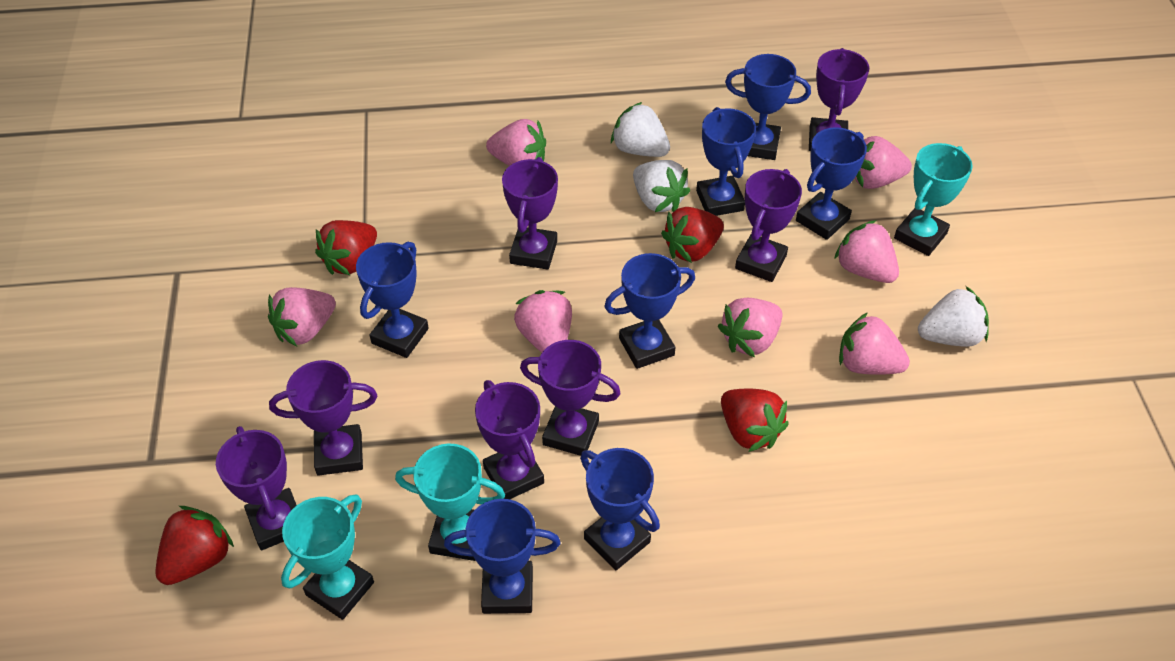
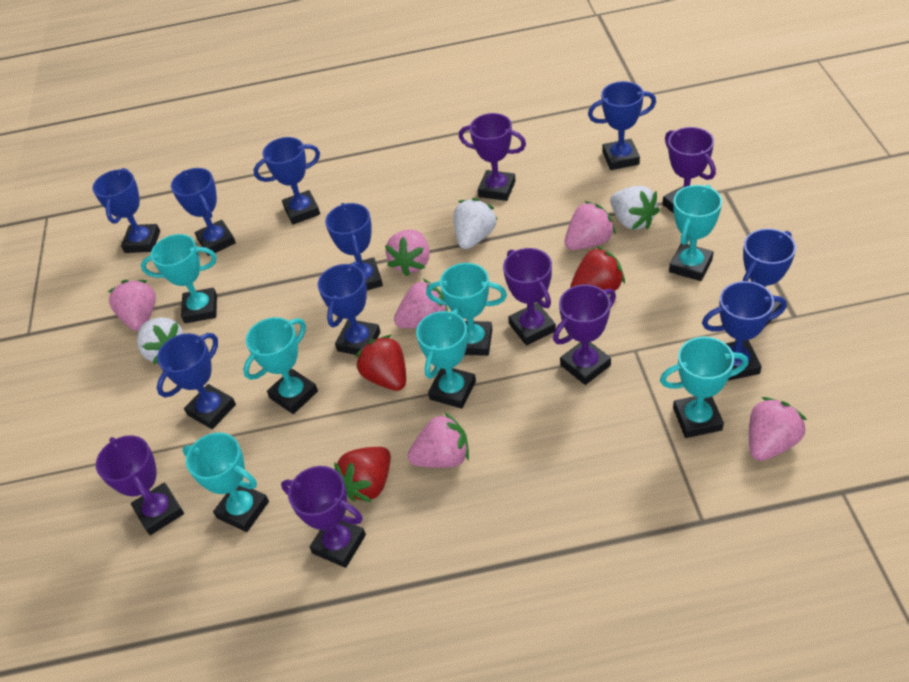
blue trophy: [356,242,429,358] [444,499,561,614] [580,448,660,570] [604,253,695,369] [696,107,756,216] [725,54,811,160] [796,128,867,240] = 7 -> [92,168,160,253] [157,333,236,429] [171,168,236,256] [254,137,320,225] [318,262,380,355] [325,203,383,290] [588,81,656,170] [702,281,787,381] [743,228,796,328] = 9
pink strawberry: [268,287,336,346] [486,119,546,166] [514,290,572,352] [718,298,783,357] [834,220,899,283] [839,312,910,375] [854,136,912,189] = 7 -> [108,280,156,331] [385,230,430,276] [394,279,448,328] [408,413,469,468] [565,201,616,250] [749,397,807,461] = 6
purple trophy: [216,426,297,550] [269,360,377,476] [475,380,544,499] [502,157,558,270] [520,340,621,456] [735,169,802,282] [809,48,869,151] = 7 -> [96,435,184,535] [281,466,366,568] [459,113,526,201] [503,248,556,346] [553,285,616,385] [663,127,716,214] = 6
red strawberry: [155,506,234,585] [315,220,377,275] [661,207,724,263] [721,389,789,452] = 4 -> [334,447,391,502] [355,335,406,391] [570,246,625,291] = 3
turquoise trophy: [281,494,374,620] [395,443,505,561] [894,143,973,256] = 3 -> [141,234,217,323] [182,433,269,532] [243,317,318,414] [416,309,476,409] [426,263,507,356] [660,337,748,438] [669,185,722,281] = 7

